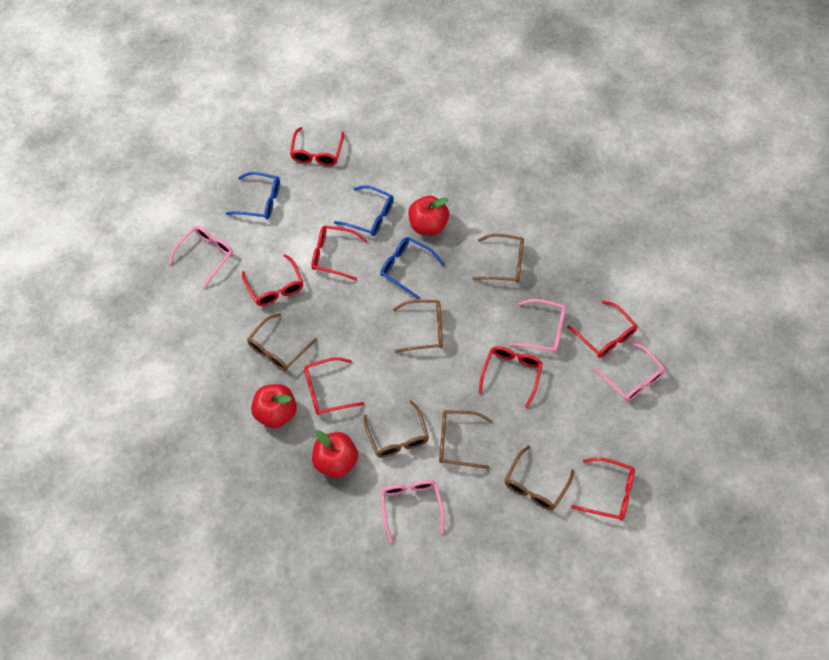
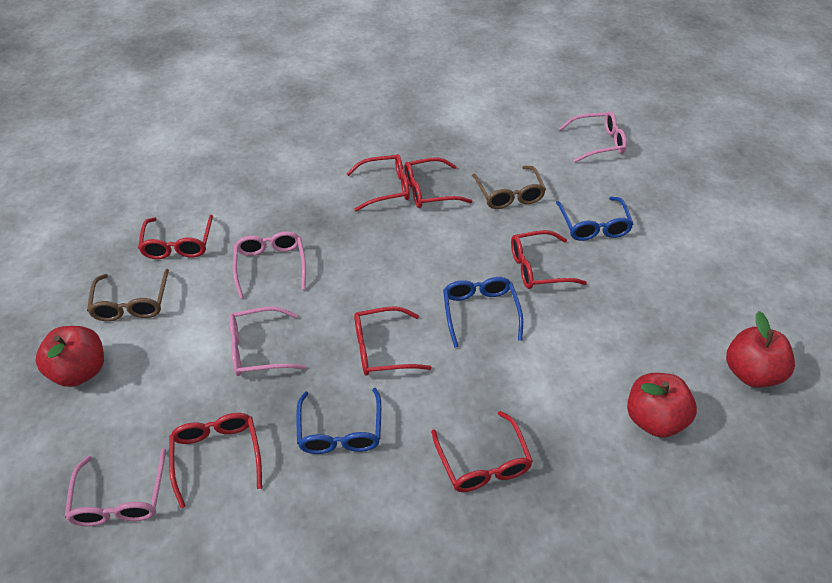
brown glasses: [247,313,317,371] [363,400,429,458] [393,300,443,353] [439,410,492,469] [472,234,524,283] [505,445,574,510] = 6 -> [87,269,169,321] [472,166,546,209] = 2

